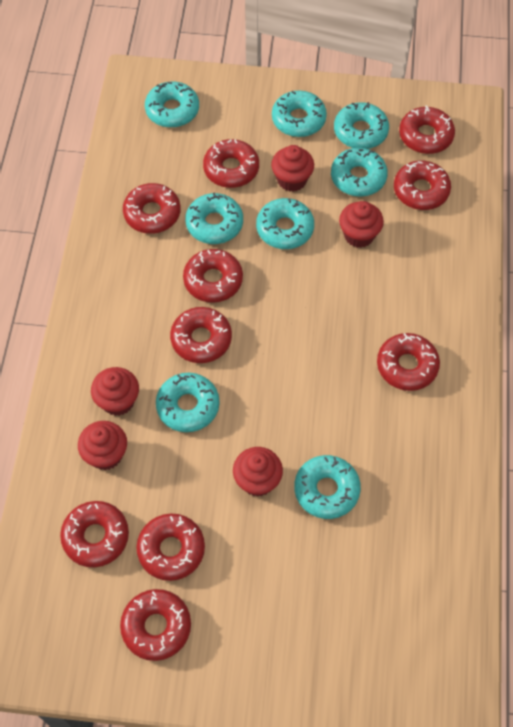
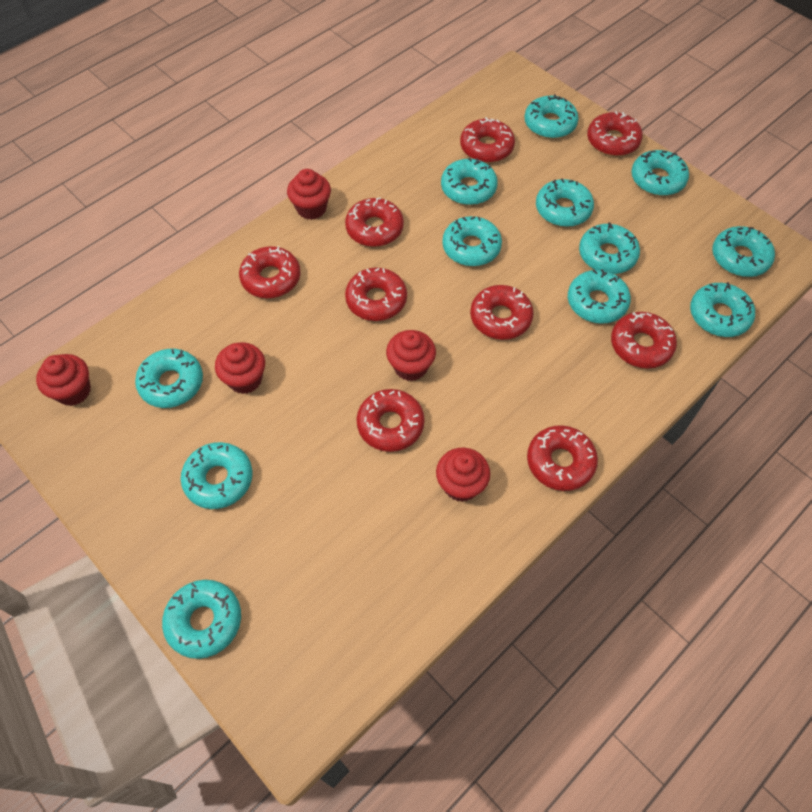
red donut: [60,501,129,567] [120,589,191,661] [123,183,181,234] [136,514,205,581] [170,307,232,363] [183,249,243,303] [203,139,259,188] [377,333,440,391] [394,161,451,210] [399,105,455,154] = 10 -> [239,246,300,298] [345,197,404,247] [345,268,407,321] [356,389,425,452] [460,117,515,163] [470,285,534,340] [527,425,598,491] [587,111,643,156] [611,312,677,369] = 9
turquoise donut: [145,82,199,128] [156,373,220,432] [185,193,243,244] [256,198,314,249] [272,91,327,137] [294,455,361,519] [331,148,388,197] [334,102,389,149] = 8 -> [135,349,203,408] [162,580,241,659] [181,442,253,509] [441,158,498,205] [442,216,502,266] [524,94,579,139] [536,179,594,227] [568,269,631,324] [579,222,640,274] [631,150,689,196] [690,282,755,337] [712,226,775,277] = 12

